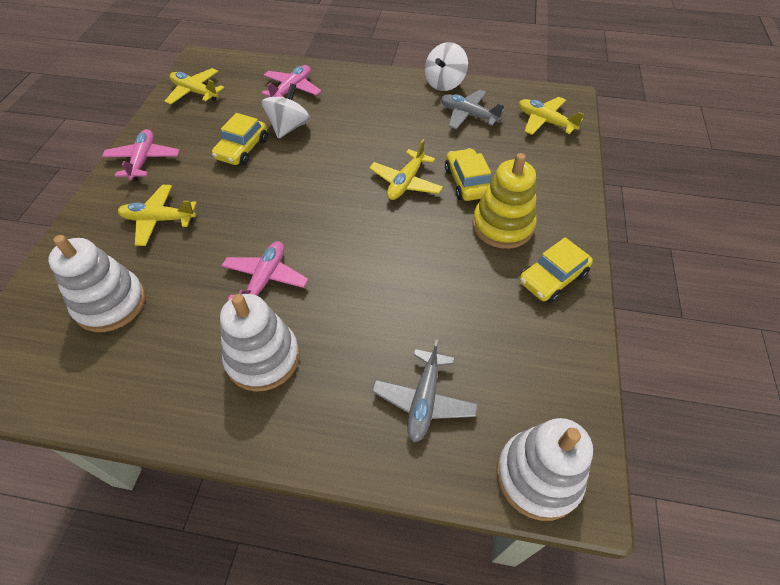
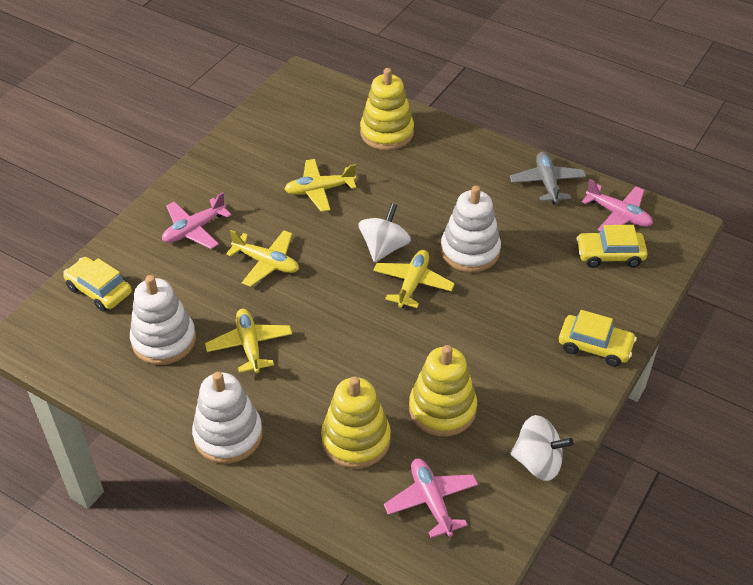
grey plane: [372,339,478,442] [441,90,504,129] = 2 -> [510,152,586,204] = 1
yellow stacking toy: [472,153,537,249] = 1 -> [321,376,391,469] [360,68,414,150] [409,345,477,437] = 3

